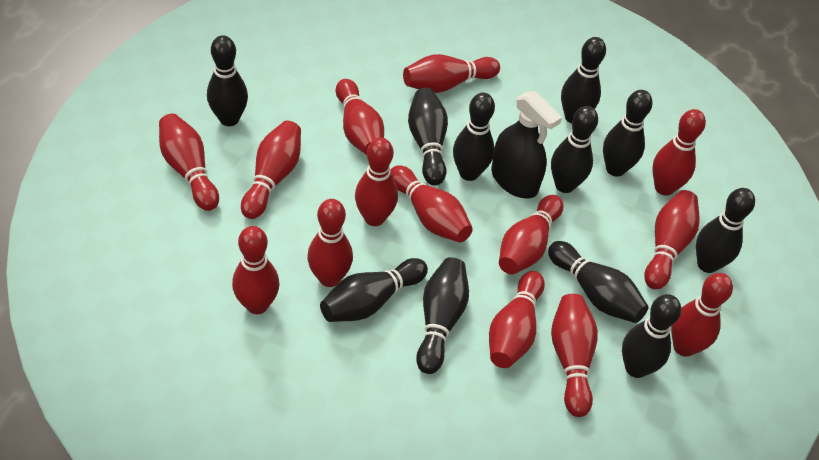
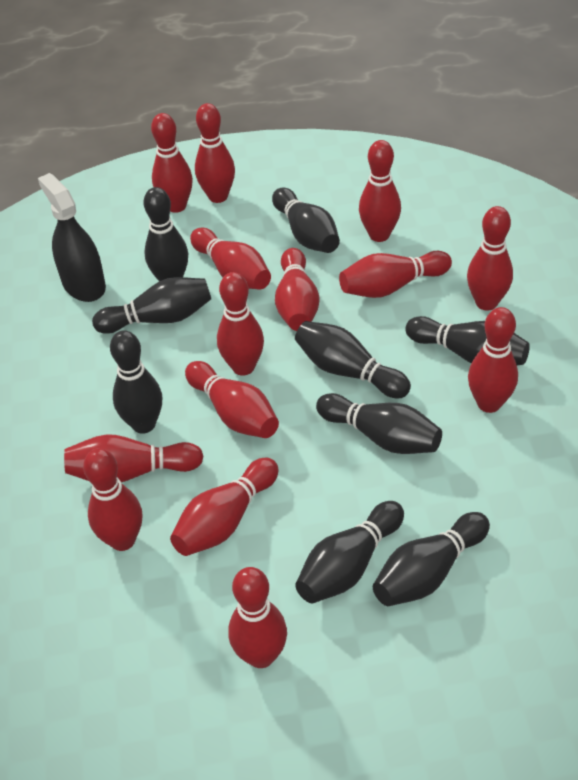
black bowling pin: [207,36,248,126] [320,258,428,322] [408,88,448,186] [416,257,469,374] [453,93,495,181] [548,241,649,323] [551,106,598,193] [561,37,606,124] [603,90,652,177] [622,294,681,378] [696,188,755,273] = 11 -> [92,277,211,334] [110,330,162,434] [144,187,188,281] [272,188,340,253] [295,321,411,399] [295,501,404,603] [316,393,442,454] [373,512,490,606] [405,316,530,365] = 9

